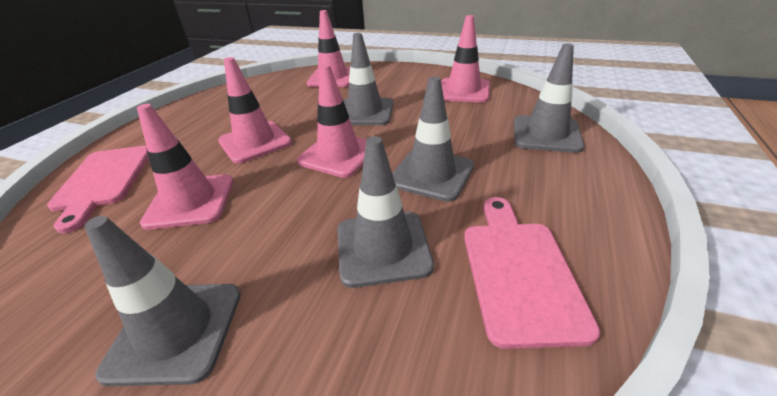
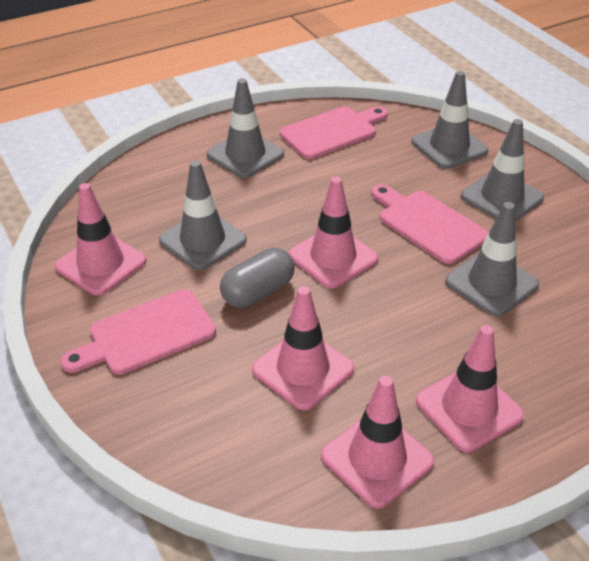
grey capsule: none = 0 -> [220,248,295,308] = 1
pink cutting board: [47,146,149,233] [464,197,600,349] = 2 -> [61,289,216,375] [280,106,388,159] [371,184,488,264] = 3

